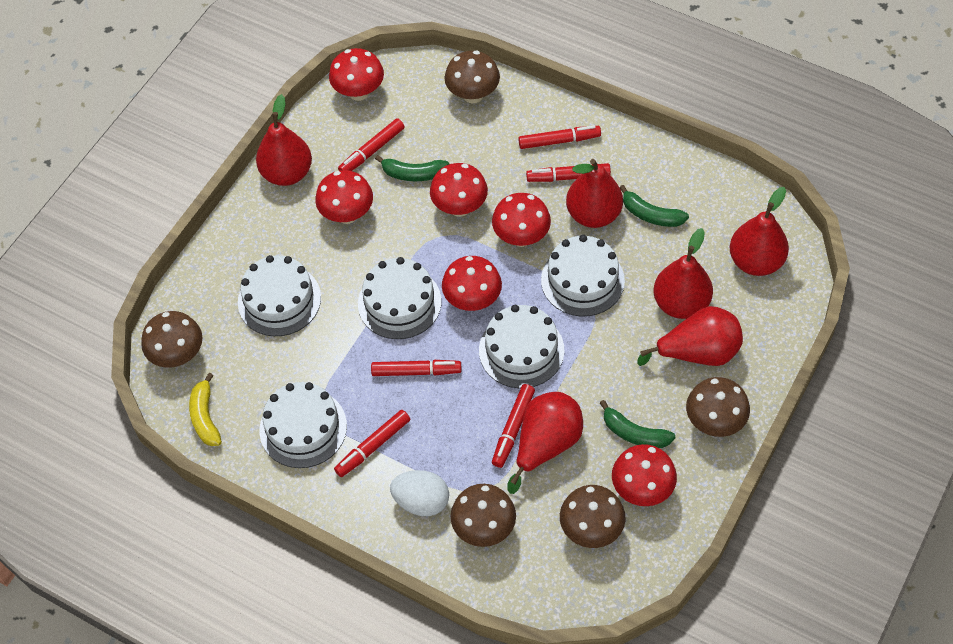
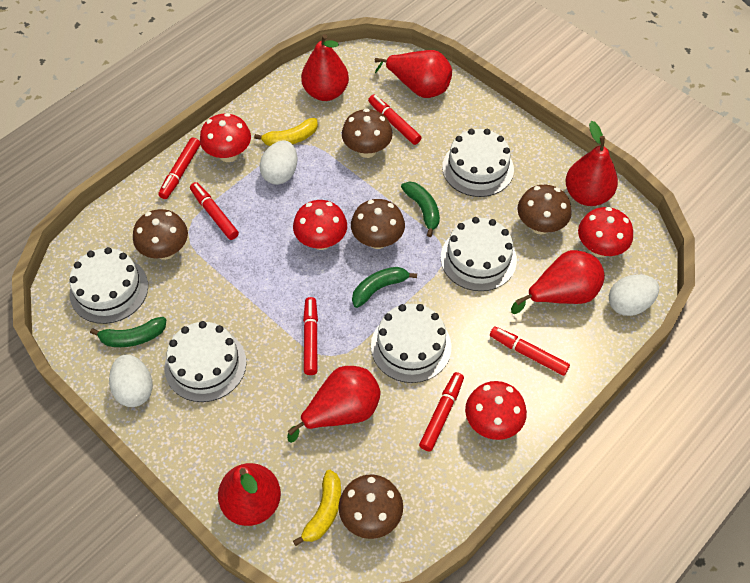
red mushroom: [315,170,373,224] [329,48,384,101] [430,163,488,217] [442,256,502,311] [492,193,551,247] [612,444,677,506] = 6 -> [200,113,251,162] [293,200,347,250] [465,381,527,440] [578,207,633,257] = 4
white egg: [390,470,449,516] = 1 -> [109,354,153,407] [260,140,297,185] [609,275,659,316] = 3
yellow banana: [189,373,222,446] = 1 -> [254,118,318,146] [293,470,341,546] = 2

